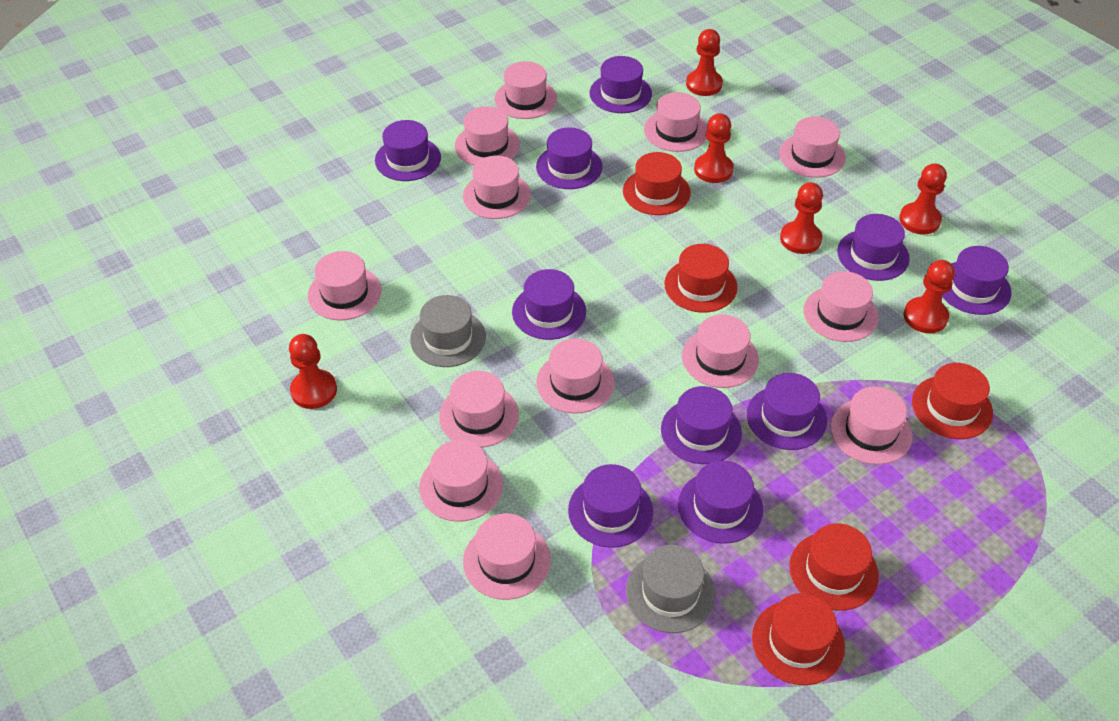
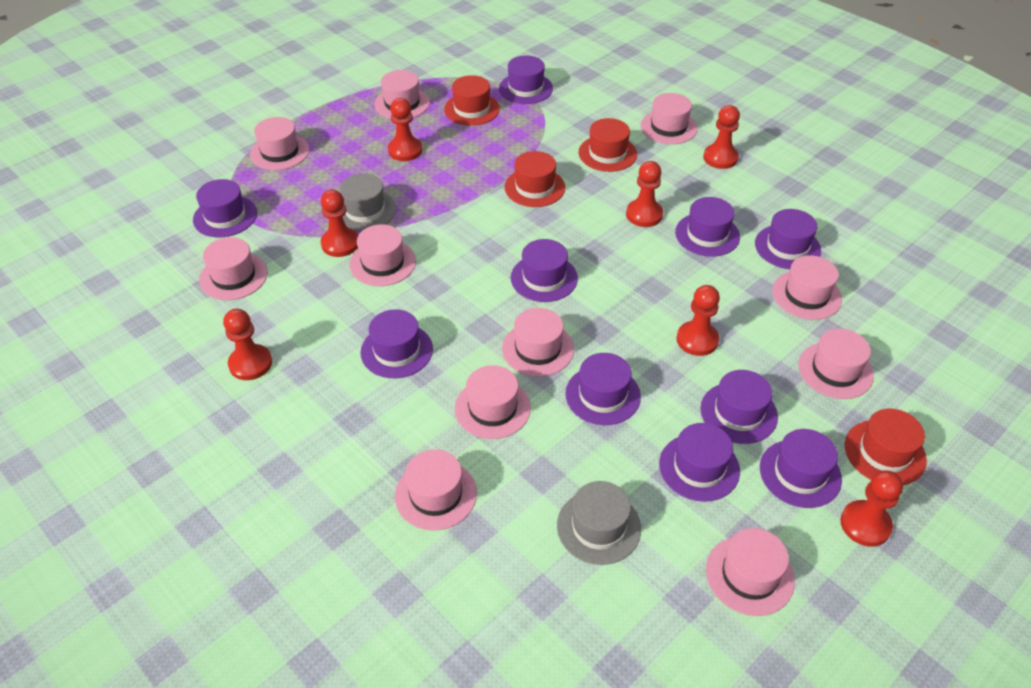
pink hat: [308,251,381,320] [419,440,503,522] [439,371,519,448] [455,106,520,165] [463,156,531,219] [463,513,551,600] [494,61,557,119] [536,338,615,414] [644,92,708,152] [682,315,759,388] [779,117,846,178] [804,271,879,342] [830,386,912,465] = 13 -> [199,237,268,300] [250,117,310,170] [350,224,416,286] [374,70,430,119] [395,449,477,531] [455,365,531,439] [502,308,574,377] [640,93,698,144] [706,528,795,616] [772,255,842,320] [798,329,874,399] = 11
red hat: [623,152,691,215] [664,244,738,313] [752,593,845,685] [789,523,879,611] [912,363,993,439] = 5 -> [444,75,500,126] [504,151,565,207] [579,118,637,172] [845,409,927,485] = 4
red pawn: [289,334,337,409] [686,29,723,96] [694,113,734,183] [780,182,823,254] [899,163,947,234] [904,260,955,333] = 6 -> [223,309,272,380] [321,190,358,257] [388,98,422,161] [626,161,663,227] [676,285,720,356] [703,105,740,169] [840,470,903,547] = 7

